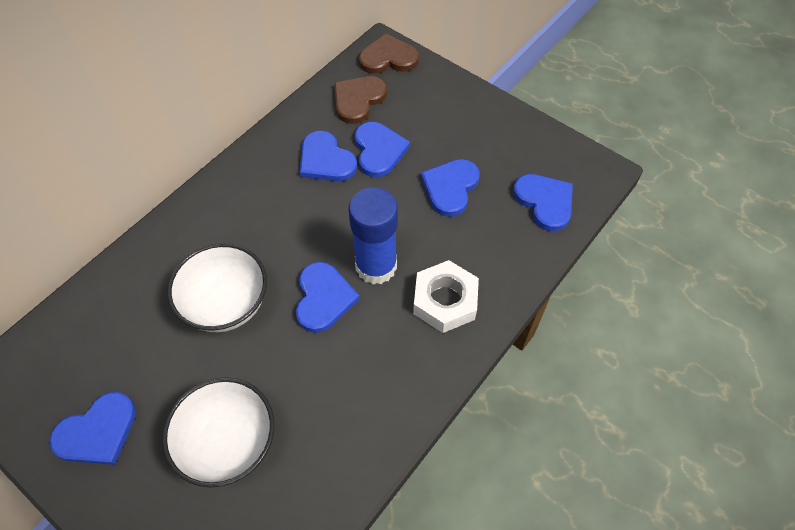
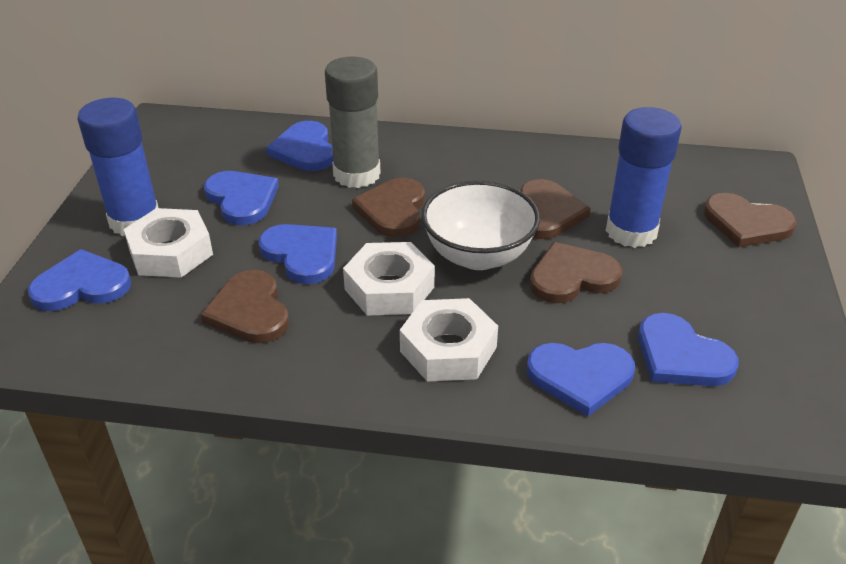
blue glue stick: [348,187,398,284] = 1 -> [77,98,159,236] [606,107,682,248] = 2
brown heart: [334,76,387,124] [359,33,419,74] = 2 -> [201,270,289,343] [352,178,425,237] [520,179,591,239] [530,242,622,303] [704,193,797,247] = 5
grey glue stick: none = 0 -> [325,56,381,188] = 1
white bowl: [162,377,274,487] [167,243,267,332] = 2 -> [421,181,540,270] = 1
white nut: [413,260,479,333] = 1 -> [124,208,213,278] [343,242,435,315] [400,298,498,382] = 3

